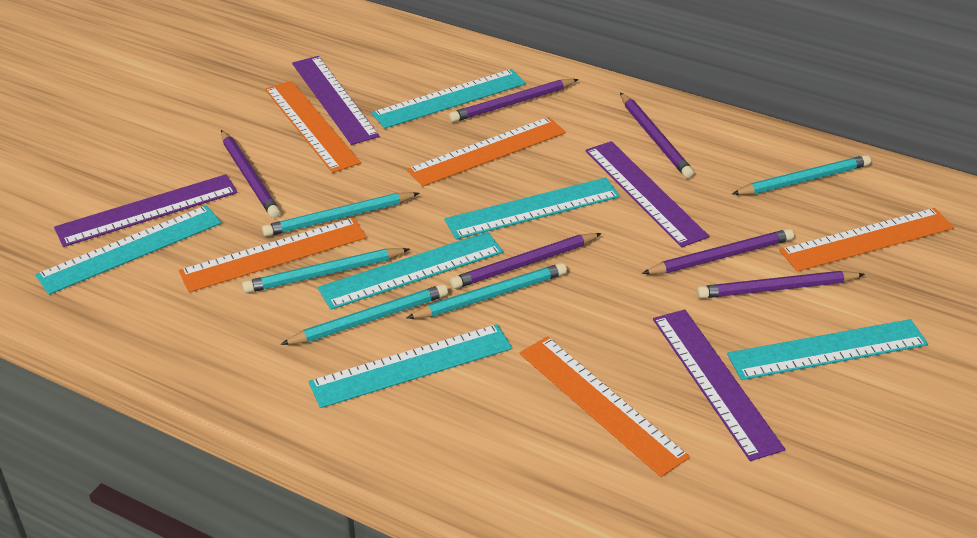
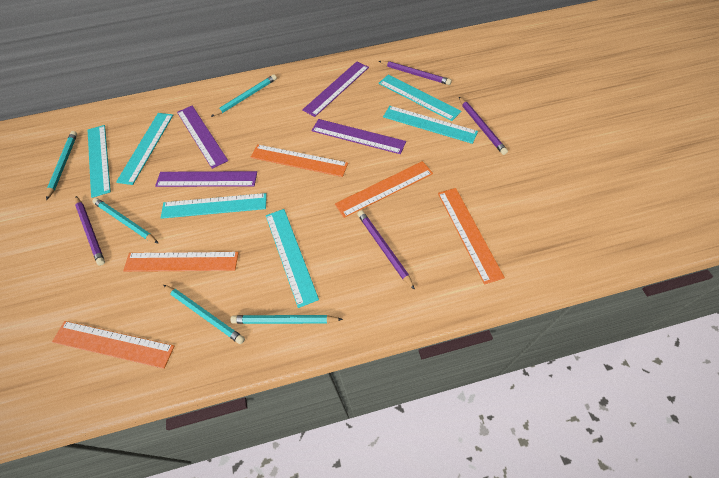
purple pencil: [221,130,280,218] [449,79,579,122] [450,233,602,289] [620,93,694,178] [642,229,794,274] [697,271,865,298] = 6 -> [75,196,105,266] [357,210,415,290] [379,61,452,85] [459,97,508,155] = 4

